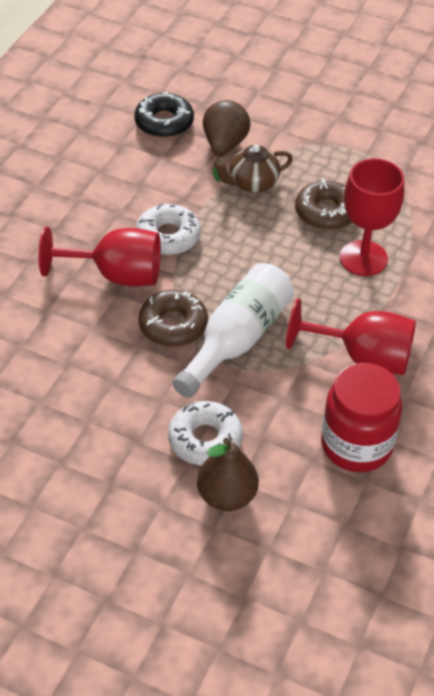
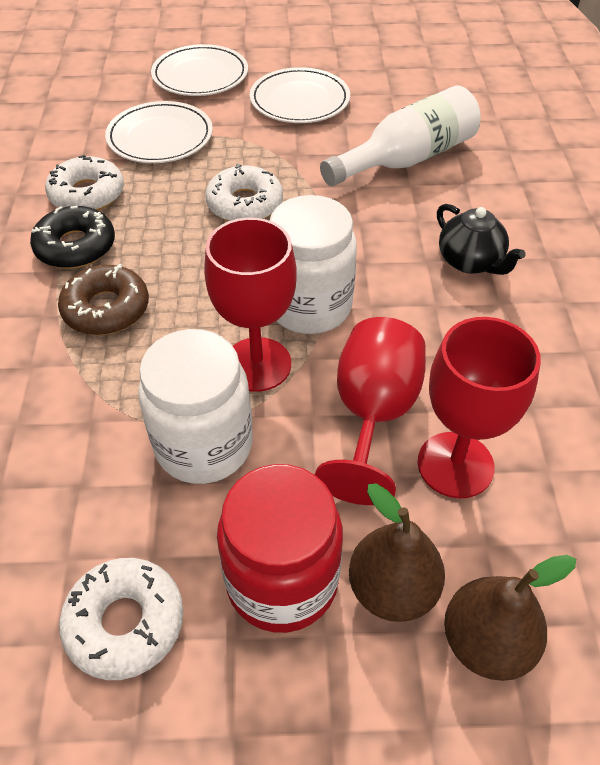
black teapot: none = 0 -> [437,204,525,275] = 1
brown donut: [139,290,208,347] [295,179,352,230] = 2 -> [58,263,149,335] = 1
brown teapot: [213,145,293,193] = 1 -> none = 0
white donut: [136,203,201,255] [168,401,243,466] = 2 -> [45,155,124,210] [59,558,183,680] [205,163,283,221] = 3
white jar: none = 0 -> [138,329,253,484] [270,195,357,334] = 2
white plate: none = 0 -> [105,101,213,163] [151,44,248,96] [250,67,350,123] = 3

